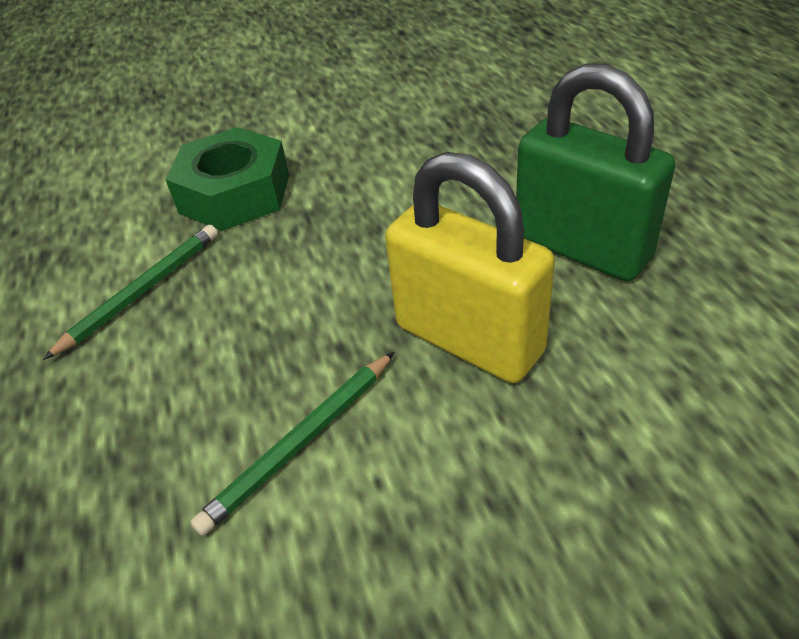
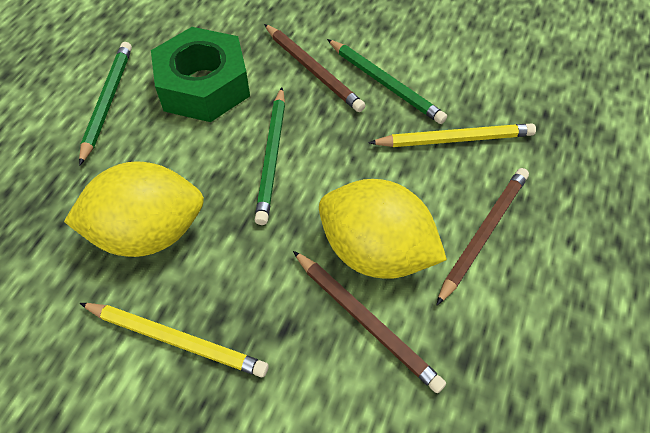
brown pencil: none = 0 -> [264,24,366,112] [293,251,446,393] [436,168,529,306] = 3
green padlock: [516,63,675,281] = 1 -> none = 0
green pencil: [43,225,218,360] [191,352,394,536] = 2 -> [79,42,132,166] [255,87,285,225] [327,39,447,124] = 3
yellow lemon: none = 0 -> [64,161,204,257] [319,179,447,279] = 2
yellow padlock: [385,152,555,383] = 1 -> none = 0
yellow pencil: none = 0 -> [80,303,269,377] [368,123,536,147] = 2

